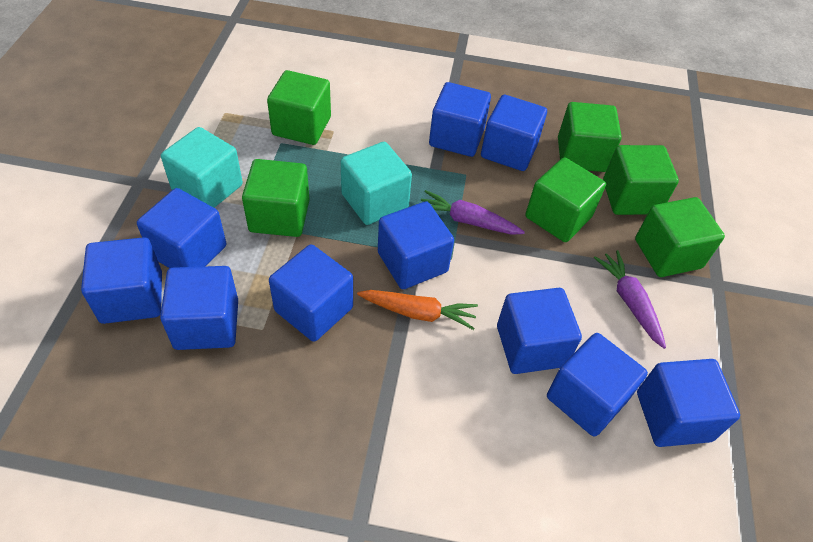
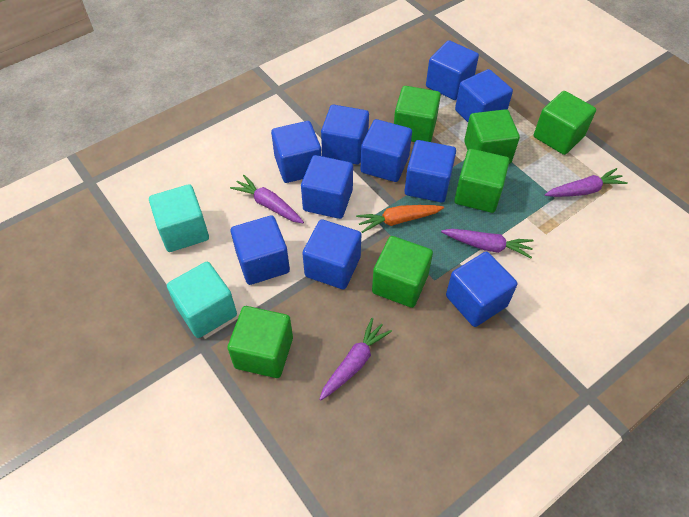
purple carrot: [421,190,525,235] [594,250,666,349] = 2 -> [230,175,304,223] [319,318,392,401] [441,229,534,258] [545,168,628,197] = 4

